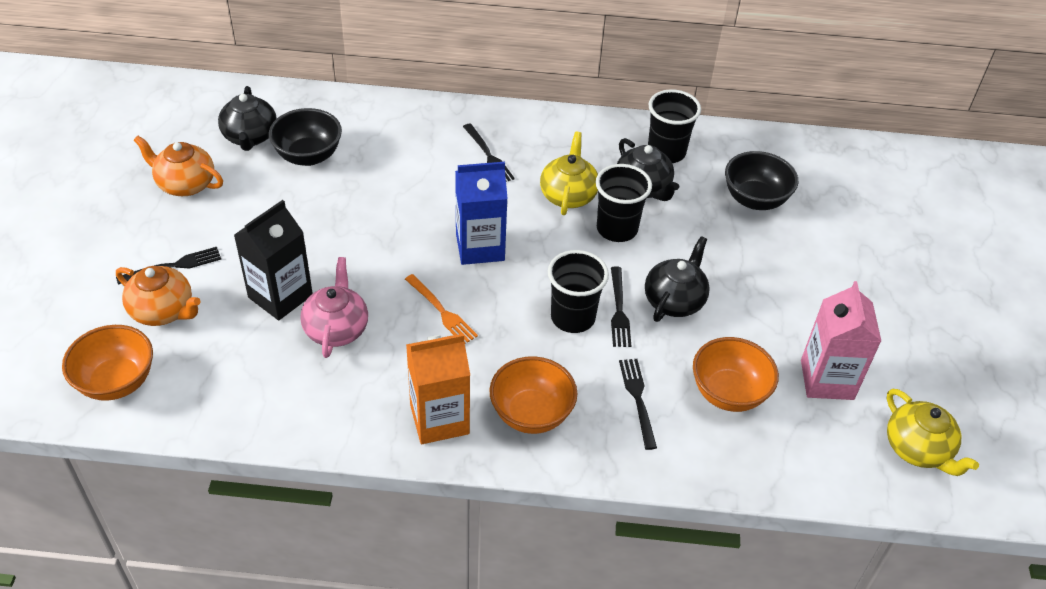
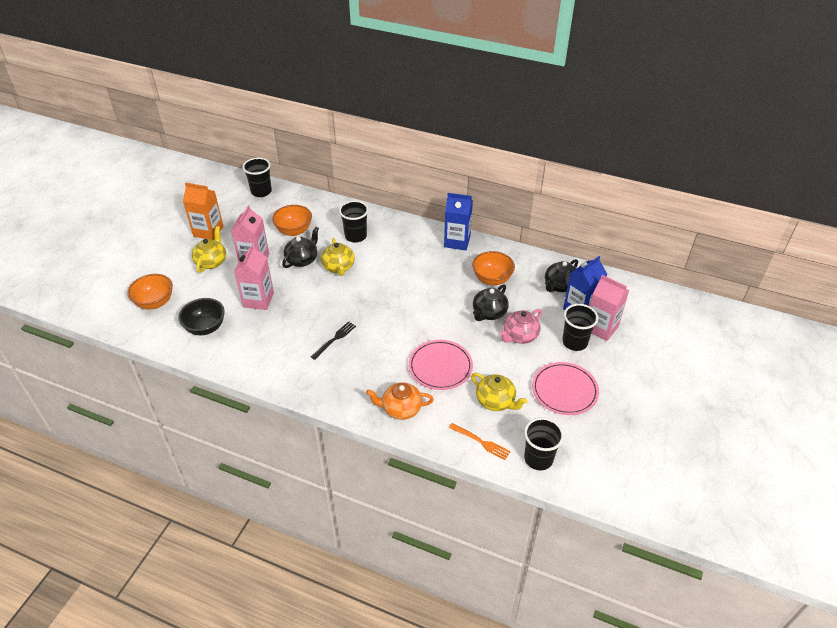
black bowl: [269,108,342,166] [725,151,798,210] = 2 -> [178,298,225,335] = 1
black carton: [234,200,313,321] = 1 -> none = 0
black cup: [548,250,609,333] [596,164,652,242] [648,89,701,163] = 3 -> [242,158,272,197] [339,200,369,242] [524,417,564,470] [562,304,598,351] = 4
black fork: [116,247,221,285] [463,123,515,182] [611,266,631,347] [619,359,657,450] = 4 -> [311,321,356,360] = 1
blue carton: [455,162,508,265] = 1 -> [444,193,473,250] [563,256,607,310] = 2
orange teapot: [116,266,201,326] [134,136,223,196] = 2 -> [366,382,434,420] = 1
pink carton: [801,281,881,400] = 1 -> [231,205,269,262] [234,244,274,310] [590,275,629,341] = 3
pink plate: none = 0 -> [408,340,473,390] [532,362,599,415] = 2
yellow teapot: [540,132,598,215] [887,389,979,476] = 2 -> [192,226,226,273] [321,238,355,276] [471,373,527,411] = 3

